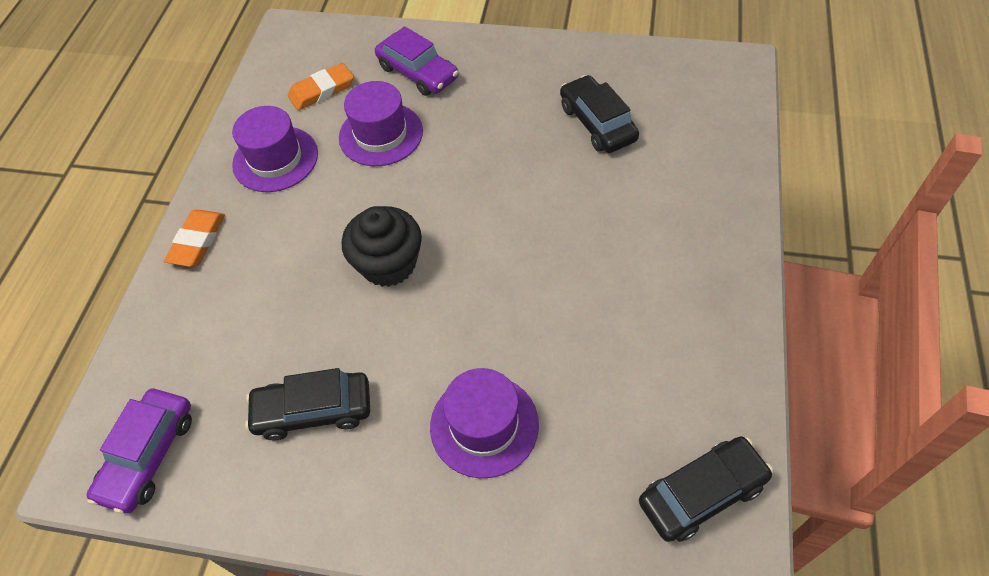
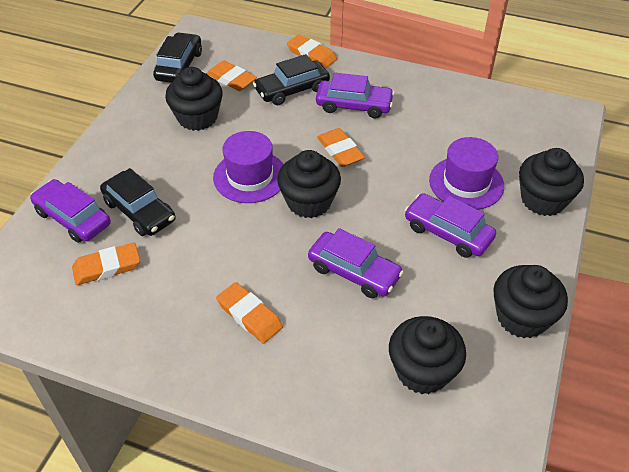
black cupcake: [342,206,422,287] = 1 -> [165,67,223,131] [277,150,341,218] [389,316,466,394] [493,265,568,338] [519,148,584,216] = 5
orange eraser: [164,210,225,267] [288,63,354,110] = 2 -> [72,243,140,285] [206,61,257,91] [216,282,283,344] [287,35,337,68] [317,128,365,167] = 5
purple car: [86,389,192,514] [375,26,459,96] = 2 -> [30,179,111,243] [308,228,404,298] [316,73,395,118] [405,193,496,258] = 4
purple hat: [232,106,318,192] [339,81,423,166] [430,368,539,478] = 3 -> [213,131,284,203] [429,137,504,210] = 2

